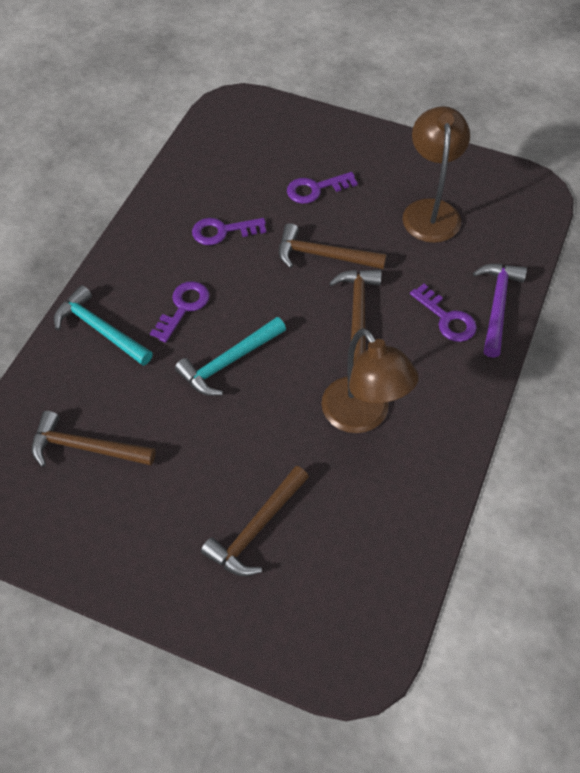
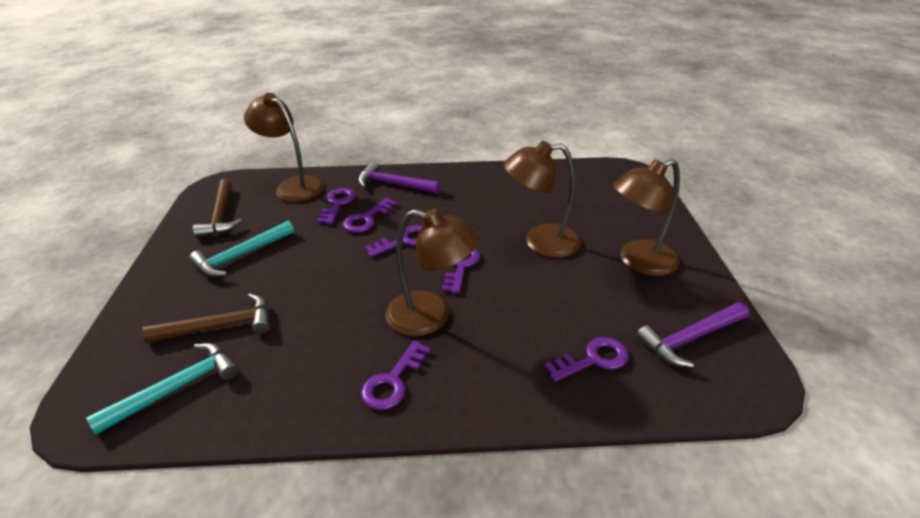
brown hammer: [32,411,155,467] [201,466,309,576] [279,223,387,269] [329,270,381,365] = 4 -> [142,293,270,343] [193,179,242,238] = 2
brown lamp: [321,328,419,433] [402,106,470,243] = 2 -> [244,93,324,202] [386,209,480,336] [504,141,581,258] [613,159,680,276] = 4
purple hammer: [473,264,527,358] = 1 -> [358,162,440,194] [636,302,749,368] = 2
purple key: [150,281,210,343] [192,218,266,245] [287,172,358,204] [410,284,477,342] = 4 -> [317,188,356,224] [343,198,397,233] [361,340,431,410] [365,225,423,257] [442,248,480,294] [544,337,629,382] = 6

